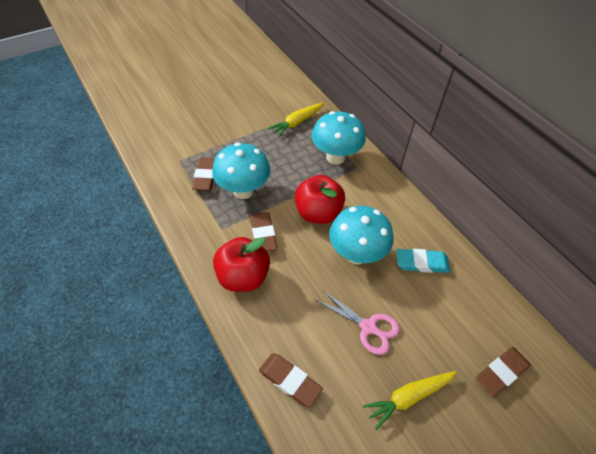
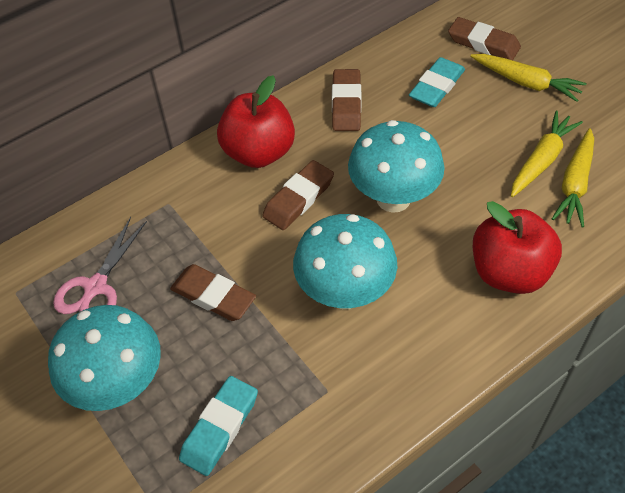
turquoise eraser: [396,249,450,273] = 1 -> [179,376,258,476] [409,57,465,107] = 2
yellow carrot: [268,102,324,137] [363,371,457,430] = 2 -> [470,54,587,102] [511,110,583,197] [552,128,594,227] = 3

